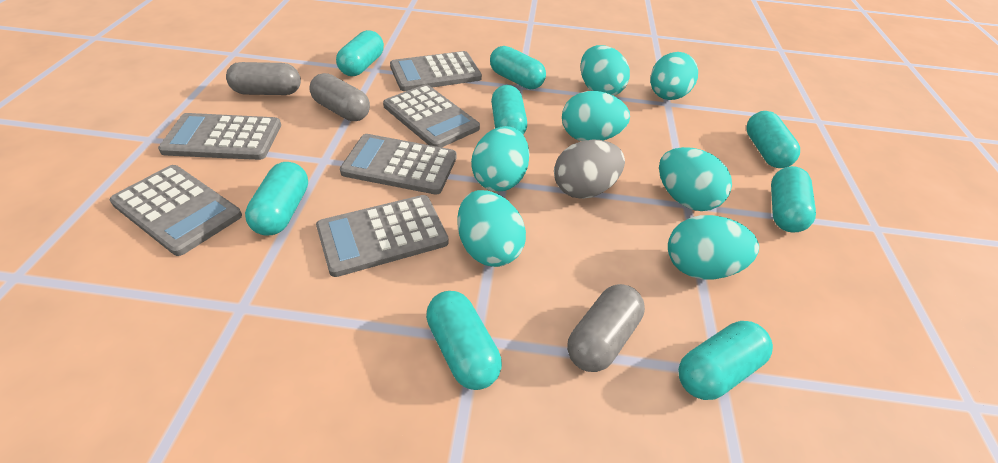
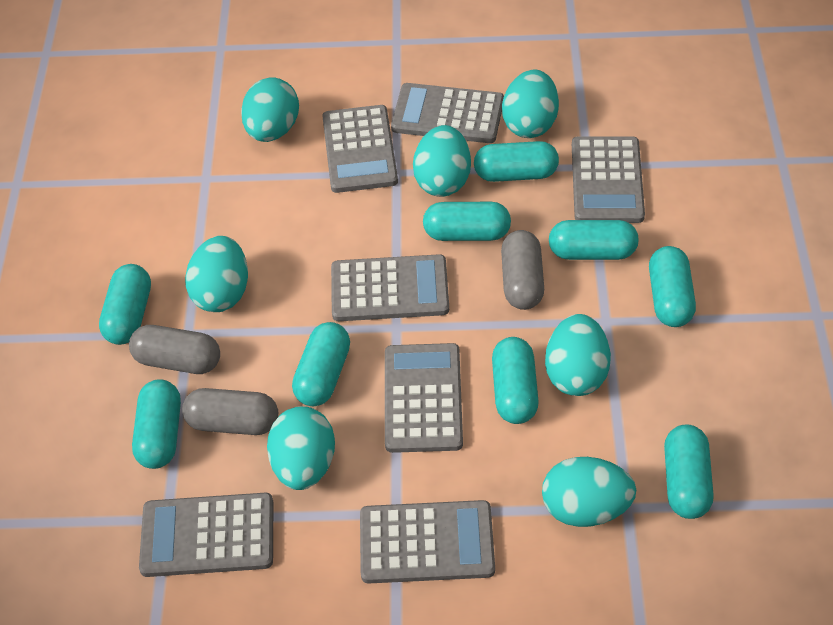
grey calculator: [110,165,242,256] [158,113,281,160] [316,195,449,277] [340,134,457,195] [383,84,480,147] [390,51,482,91] = 6 -> [139,493,273,577] [322,105,398,193] [331,254,449,321] [360,500,495,584] [385,343,463,453] [391,83,504,143] [572,137,645,223] = 7
grey egg: [554,140,625,199] = 1 -> none = 0
turquoise capsule: [245,162,308,235] [336,30,384,76] [426,291,502,390] [490,46,546,89] [491,85,527,134] [678,321,773,400] [746,111,800,168] [771,166,816,233] = 8 -> [99,264,151,345] [132,379,181,469] [292,322,350,406] [423,202,511,241] [474,141,559,182] [492,337,539,424] [549,220,639,260] [649,246,696,327] [664,425,714,519] = 9

